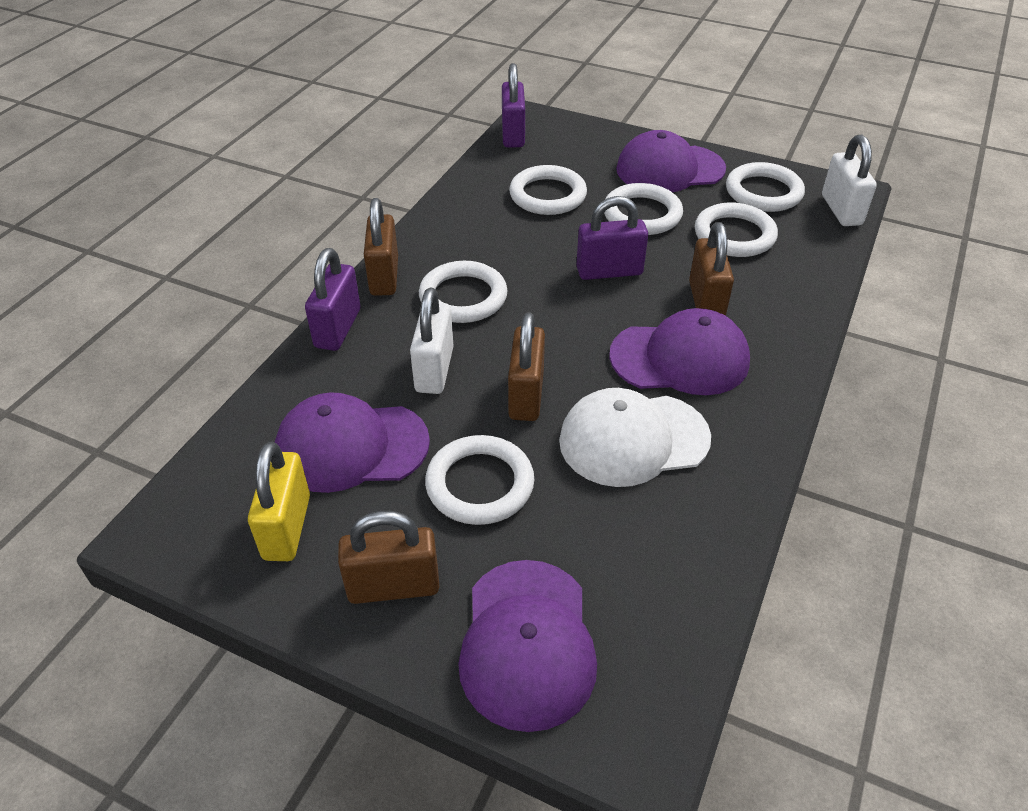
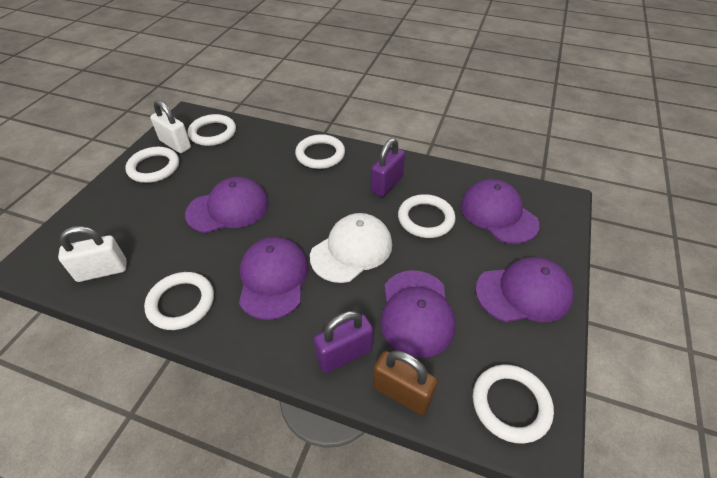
brown padlock: [338,511,439,604] [364,198,398,296] [508,312,545,421] [689,222,734,316] = 4 -> [373,350,438,415] = 1
purple cap: [275,392,430,493] [458,560,597,732] [609,308,750,395] [616,130,726,192] = 4 -> [185,177,269,233] [239,237,309,320] [380,270,455,358] [461,179,539,244] [475,257,574,322] = 5
purple padlock: [305,248,361,351] [502,63,525,147] [576,196,648,280] = 3 -> [314,311,373,373] [371,138,405,197] = 2
yellow padlock: [248,442,310,561] = 1 -> none = 0

